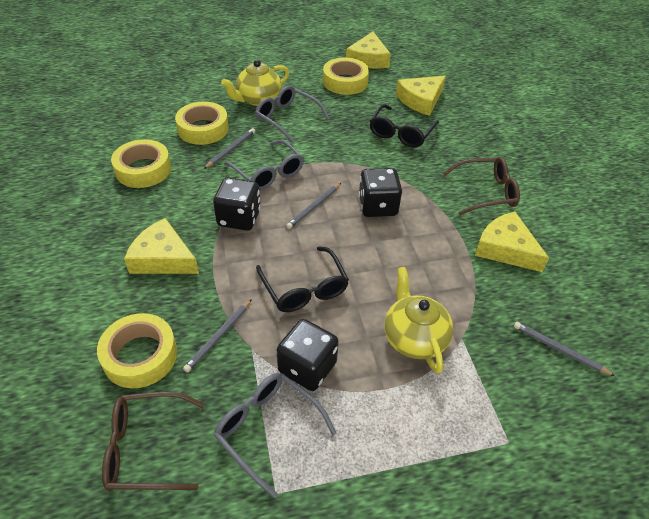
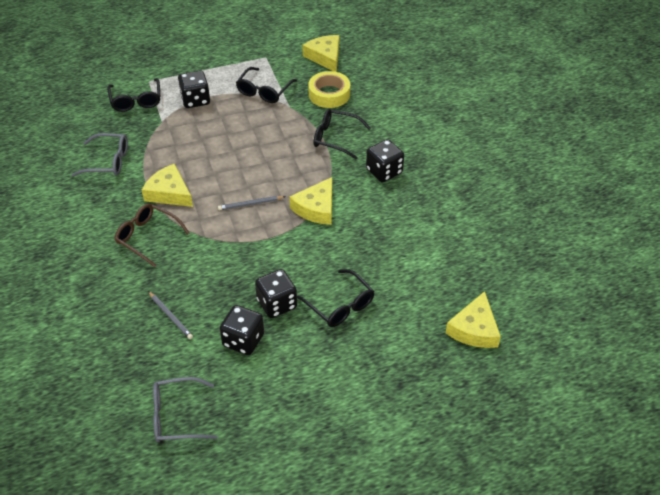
black dice: [213,178,261,231] [277,319,339,391] [359,168,402,217] = 3 -> [178,70,210,108] [220,305,264,355] [255,269,297,318] [366,139,404,182] = 4
black glasses: [256,246,349,312] [370,104,439,148] = 2 -> [107,78,160,112] [236,67,297,103] [297,269,375,327] [313,109,371,160] = 4
brown glasses: [102,392,205,491] [442,157,520,215] = 2 -> [115,204,189,267] = 1
grey glasses: [214,373,337,498] [224,139,304,190] [255,85,330,143] = 3 -> [71,133,128,177] [153,377,218,442] = 2
grey pencil: [183,299,252,372] [204,128,255,169] [286,183,341,229] [514,322,615,376] = 4 -> [148,291,193,339] [218,196,286,210] = 2
yellow tape: [97,313,177,388] [111,139,171,188] [175,101,229,145] [323,57,369,95] = 4 -> [308,71,350,108] = 1
yellow teapot: [221,60,289,106] [385,267,453,373] = 2 -> none = 0

